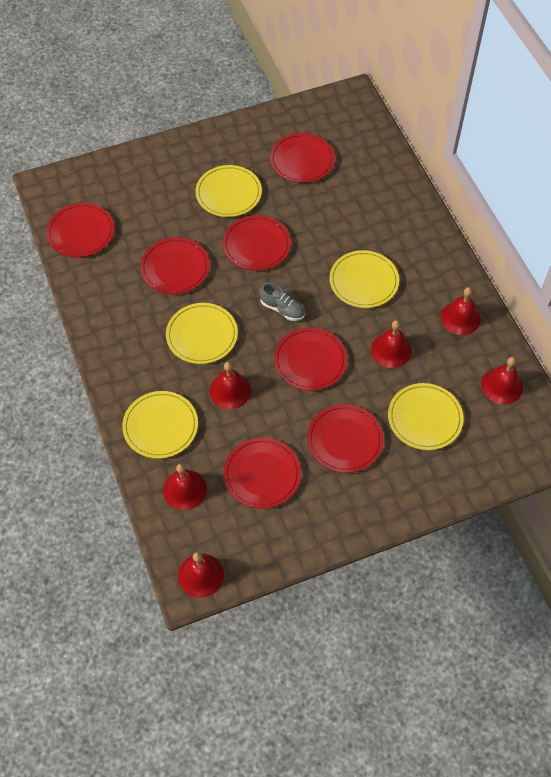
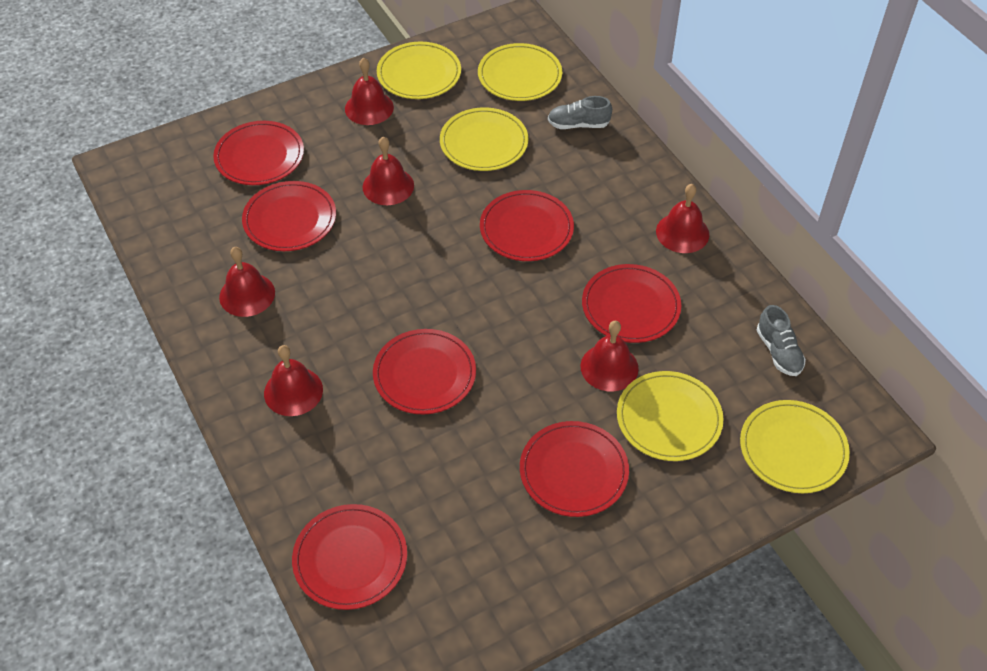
grey shoe: [260,283,305,321] = 1 -> [548,96,612,129] [757,305,806,376] = 2

